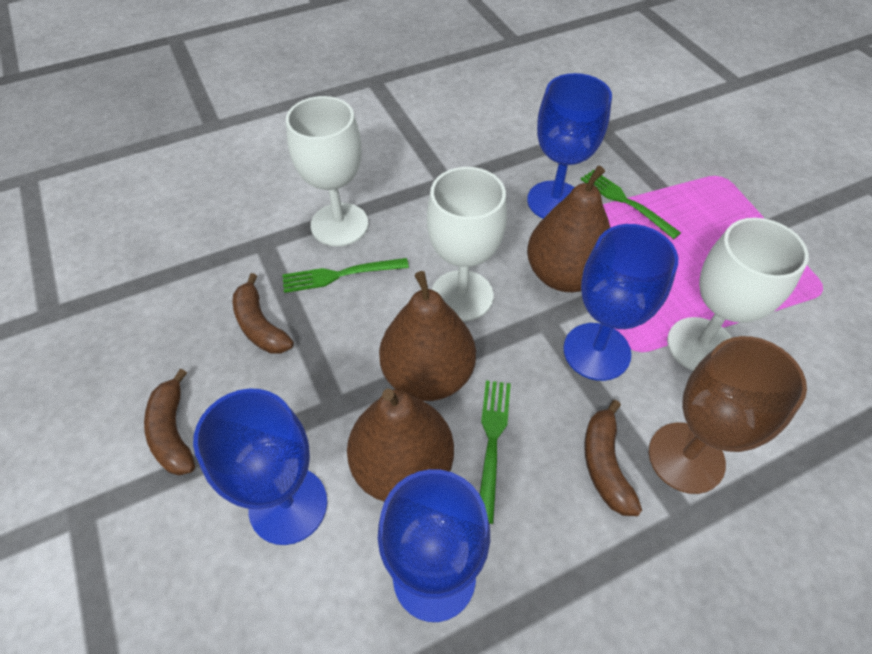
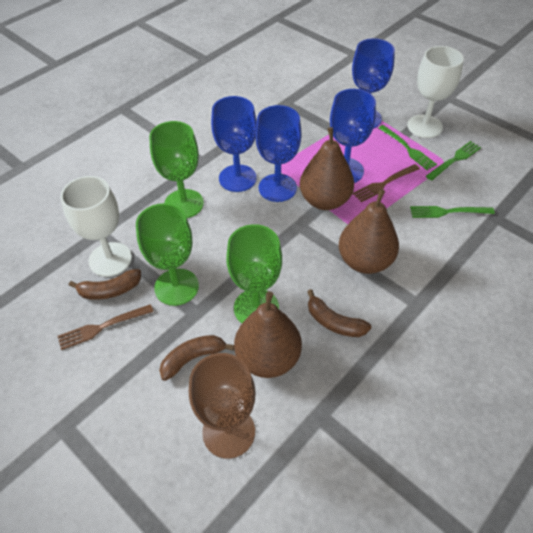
brown fork: none = 0 -> [58,304,154,350] [353,164,420,202] = 2
green goblet: none = 0 -> [136,203,199,306] [149,121,204,218] [226,224,282,323] = 3
white goblet: [286,96,368,247] [427,167,507,321] [667,218,809,371] = 3 -> [61,176,132,277] [407,46,464,138] = 2

